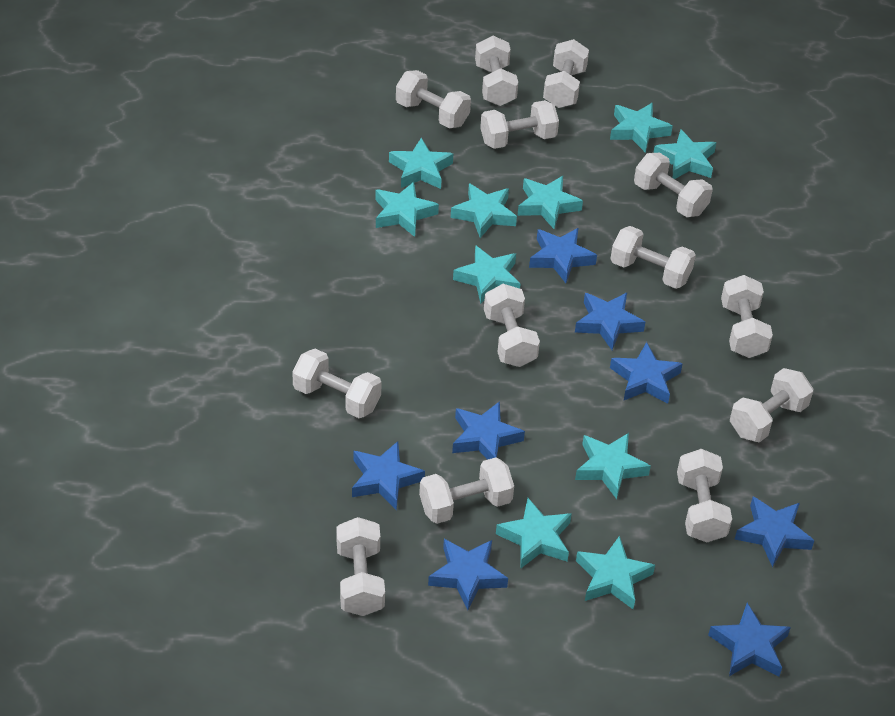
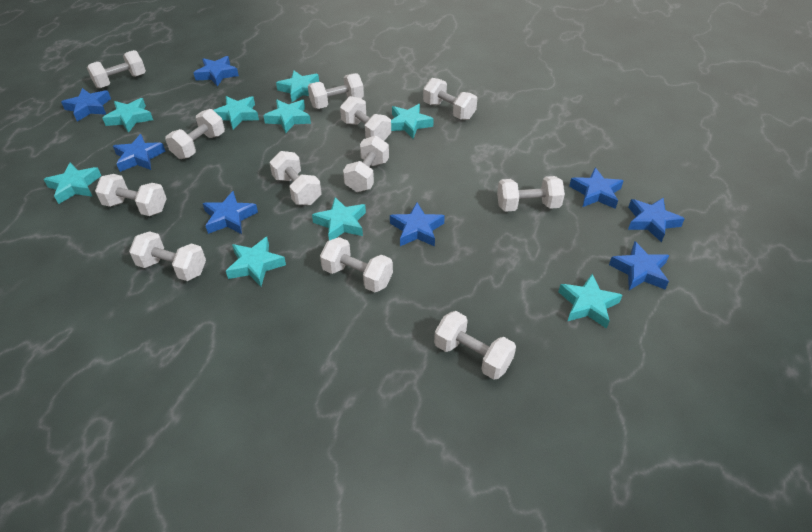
turquoise star: [375,182,439,237] [389,138,453,189] [451,183,517,238] [453,245,520,304] [496,498,572,568] [517,176,583,229] [575,433,651,499] [576,536,655,609] [610,103,673,153] [653,129,717,179] = 10 -> [43,162,101,204] [102,98,153,133] [214,96,259,129] [226,237,286,287] [263,100,311,133] [276,70,319,102] [312,197,366,240] [391,104,434,139] [558,274,622,329] = 9
white dumbbell: [292,349,382,418] [337,517,385,616] [396,70,471,128] [419,457,514,524] [475,36,518,106] [480,100,559,149] [484,284,540,367] [543,39,589,108] [610,226,696,289] [634,153,713,217] [677,449,732,542] [721,275,773,358] [730,368,813,442] = 13 -> [87,50,146,88] [95,174,167,216] [129,231,206,281] [165,109,225,159] [269,151,322,205] [308,73,364,109] [320,237,393,292] [340,96,391,141] [343,136,389,192] [423,78,477,120] [434,311,516,380] [497,176,565,212] = 12

